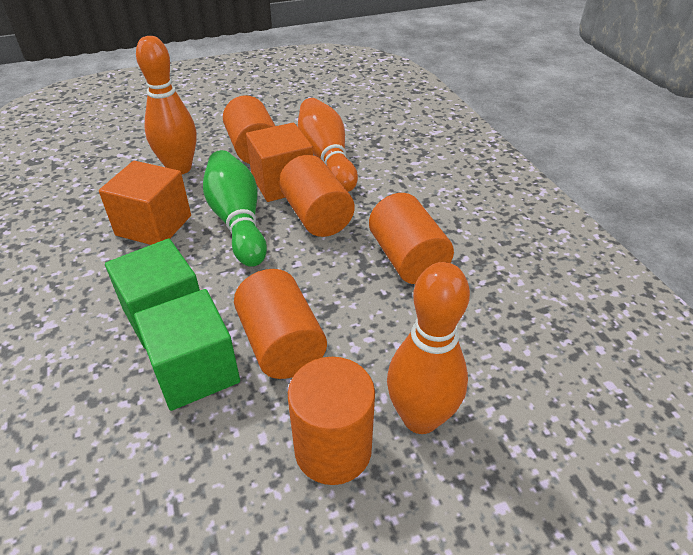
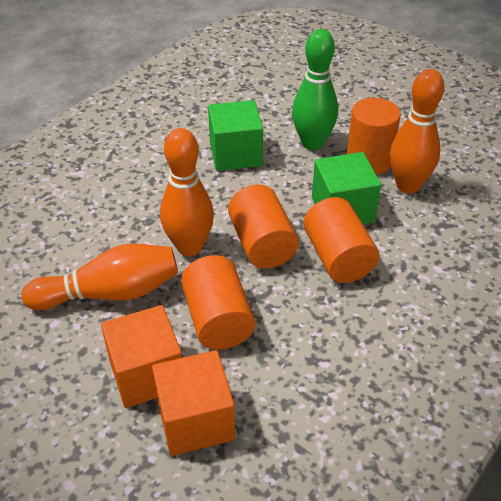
orange cylinder: [223,95,275,164] [234,269,327,379] [279,155,355,237] [288,357,375,485] [369,193,454,284] = 5 -> [181,255,255,350] [228,185,299,269] [304,197,379,283] [347,98,401,175] = 4

